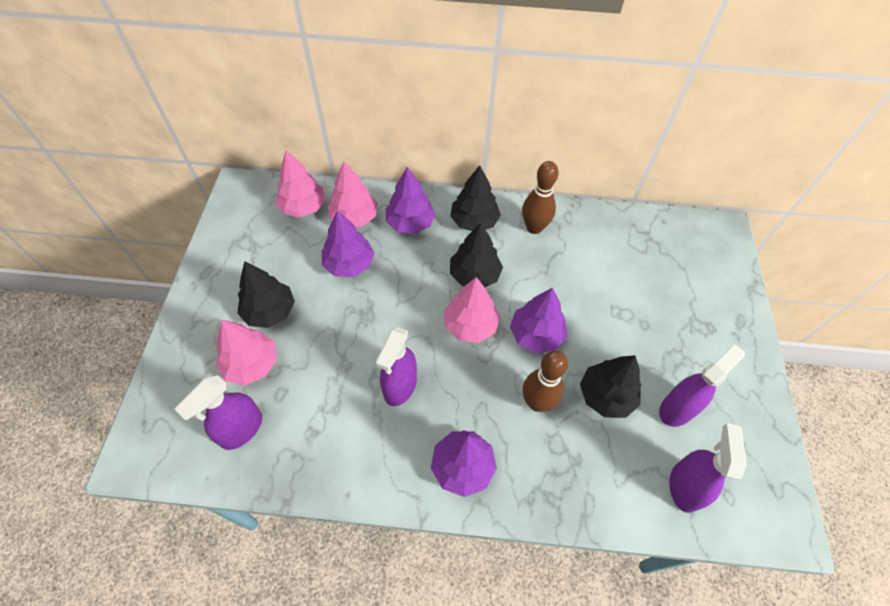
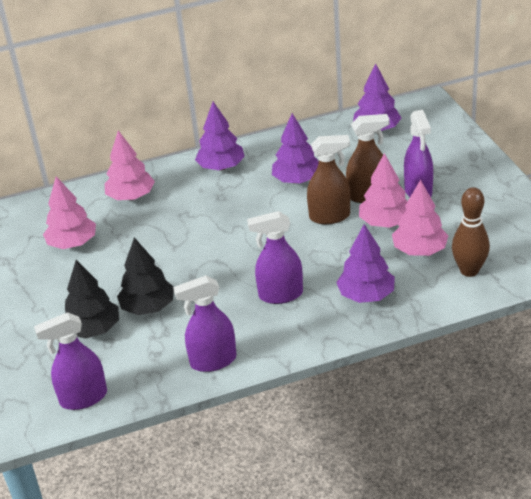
black tree: [237,261,295,328] [450,165,501,231] [450,222,503,287] [580,355,642,418] = 4 -> [65,260,119,339] [117,237,174,315] = 2
brown bowling pin: [522,161,559,234] [523,350,568,412] = 2 -> [452,187,490,277] = 1
brown spray bottle: none = 0 -> [307,135,350,224] [346,114,390,203] = 2

